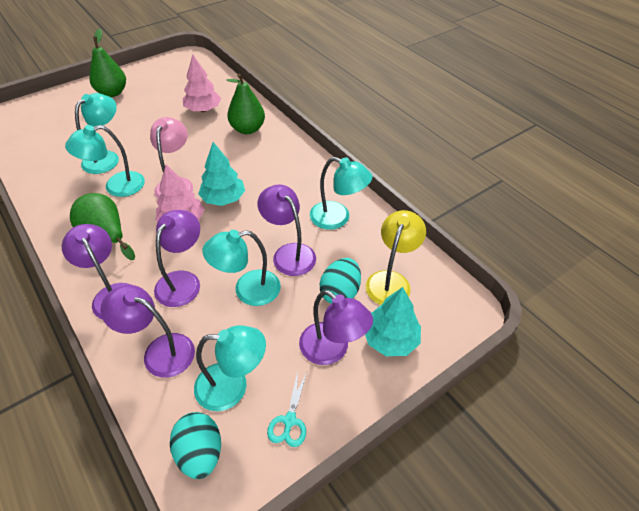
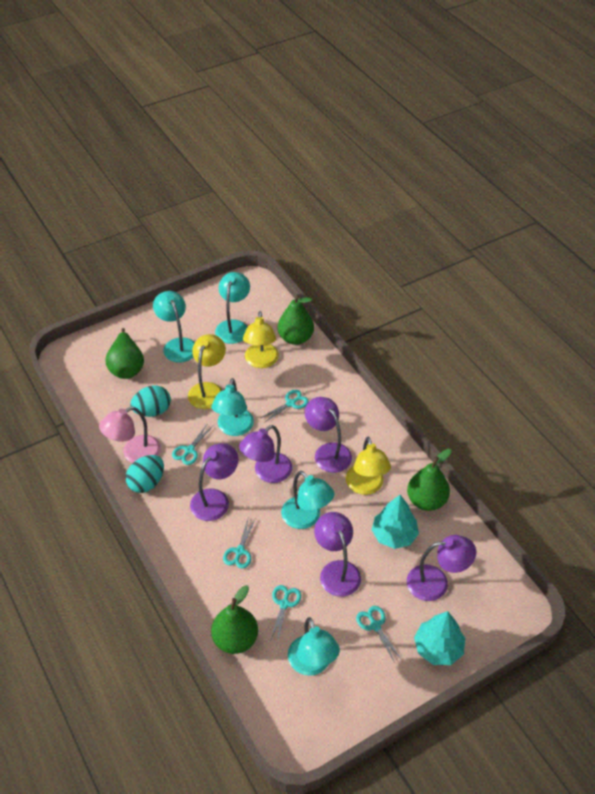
green pear: [70,193,135,260] [89,29,126,97] [227,73,265,134] = 3 -> [106,328,144,379] [211,585,258,654] [278,294,314,345] [407,449,452,511] = 4
pink tree: [156,164,205,222] [183,55,221,112] = 2 -> none = 0
turquoise scissors: [267,371,307,447] = 1 -> [172,423,213,465] [223,519,255,569] [261,390,309,423] [270,585,301,640] [356,606,402,663] = 5
yellow lamp: [366,210,426,305] = 1 -> [188,334,226,409] [243,311,279,368] [346,437,391,495] = 3

